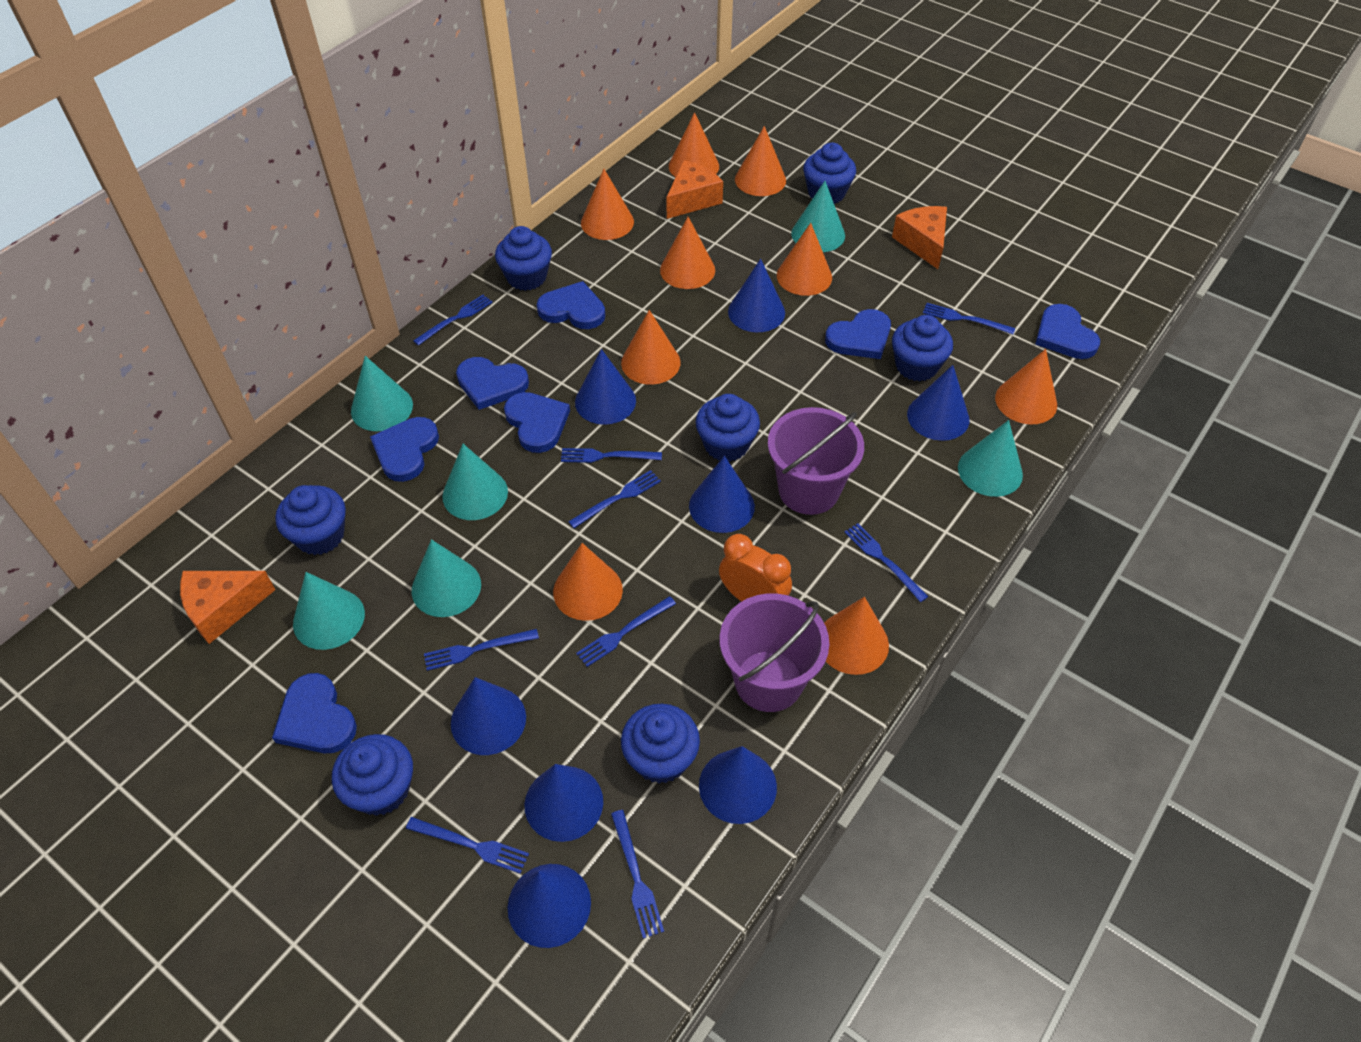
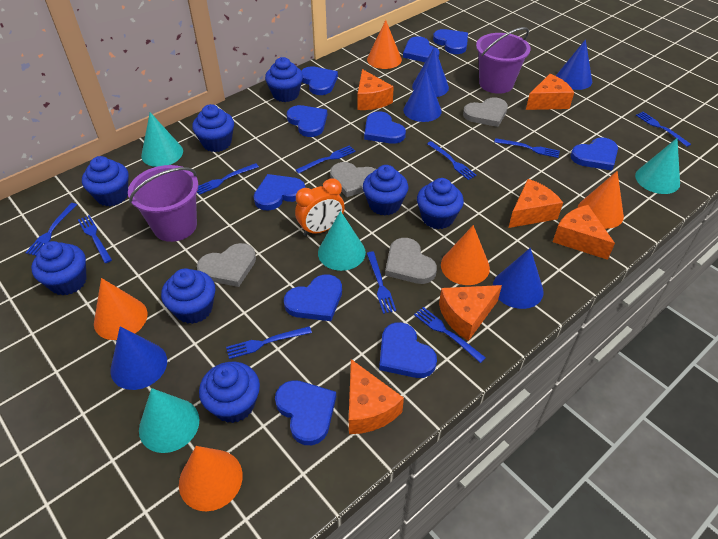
blue cone: [451,677,526,755] [508,864,591,948] [525,764,603,842] [575,349,636,425] [689,456,755,533] [699,746,777,824] [728,259,785,332] [907,365,969,441] = 8 -> [111,327,167,390] [403,70,442,122] [412,47,449,97] [493,248,544,309] [556,39,592,90] = 5
blue cupcake: [275,485,346,555] [332,734,413,816] [495,226,552,291] [621,704,700,783] [695,394,760,462] [803,143,856,204] [892,315,953,381] = 7 -> [31,241,87,295] [82,156,129,206] [161,268,215,324] [192,104,234,152] [199,362,260,423] [265,57,303,102] [363,165,408,216] [417,178,464,229] = 8
blue fork: [406,817,529,874] [413,295,493,346] [424,629,539,671] [561,448,662,463] [568,470,661,528] [576,596,676,667] [611,810,664,939] [844,523,929,602] [923,303,1015,334] = 9 -> [25,203,77,256] [78,215,112,263] [197,163,259,195] [226,326,312,359] [296,145,356,174] [367,252,396,314] [414,307,486,363] [427,141,477,180] [494,138,560,158] [636,112,691,147] = 10
blue heart: [272,673,357,753] [370,417,439,482] [456,357,529,410] [504,392,570,453] [537,281,605,329] [825,309,891,359] [1035,304,1100,359] = 7 -> [254,174,305,211] [275,380,336,445] [284,274,342,321] [287,105,327,137] [301,66,338,95] [364,111,406,144] [379,322,437,378] [403,36,440,62] [433,29,468,54] [570,137,618,171] = 10
grey heart: none = 0 -> [197,243,256,287] [330,162,376,197] [385,238,437,284] [463,97,508,127] = 4
orange cheese: [180,571,275,644] [666,160,723,219] [892,206,947,269] = 3 -> [349,359,404,434] [358,69,394,110] [439,285,502,341] [508,179,563,228] [526,74,574,110] [553,205,615,260] = 6
orange cone: [553,543,623,621] [581,169,634,240] [621,310,680,385] [660,217,715,289] [669,112,719,177] [735,126,786,196] [777,223,832,296] [824,597,889,675] [995,349,1057,424] = 9 -> [94,278,148,340] [179,446,243,511] [367,20,402,69] [441,225,490,285] [578,171,624,229] = 5
turquoise cone: [293,572,365,650] [351,356,413,431] [412,539,481,617] [442,444,508,520] [791,181,845,252] [958,420,1023,497] = 6 -> [139,388,199,453] [141,112,183,167] [318,211,366,271] [635,138,680,194] = 4

